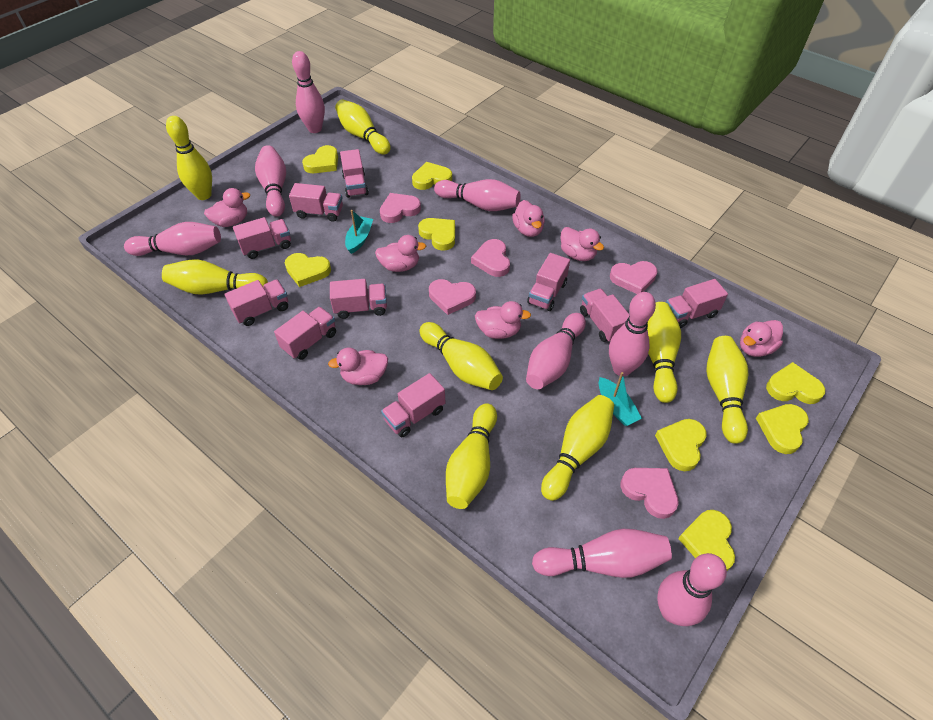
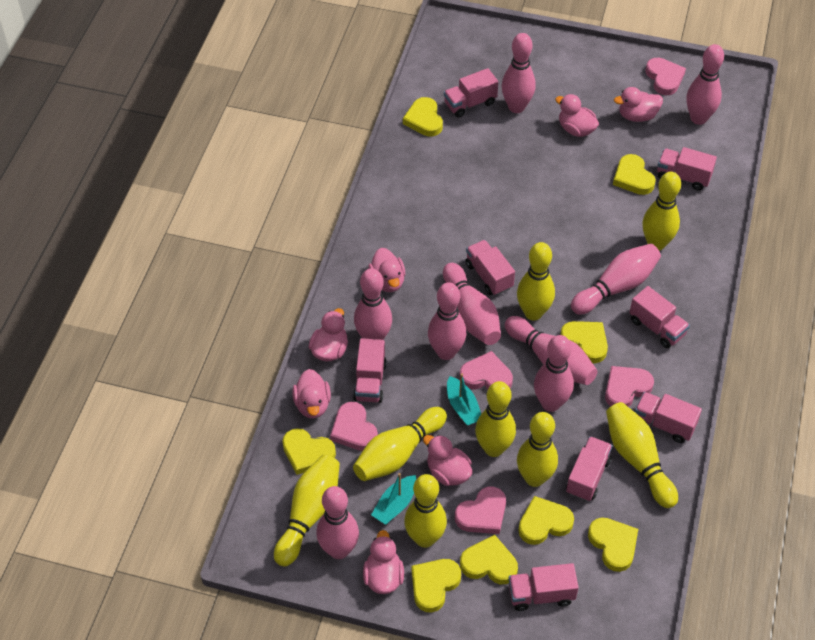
pink bowling pin: [124,222,221,256] [255,145,286,217] [292,51,325,133] [434,179,521,211] [526,313,586,389] [532,529,672,578] [609,292,656,376] [657,553,727,626] = 8 -> [316,486,359,559] [354,268,392,340] [428,282,466,360] [443,263,501,345] [502,33,536,113] [505,316,597,385] [534,335,574,412] [571,244,661,315] [686,44,724,125] = 9
pink truck: [225,279,288,326] [233,217,291,259] [274,307,336,360] [289,183,343,222] [330,279,387,319] [340,149,369,198] [381,373,446,437] [527,253,570,311] [580,288,630,342] [666,279,728,328] = 10 -> [353,338,387,403] [444,68,498,118] [465,240,515,296] [509,563,579,611] [566,436,613,501] [629,286,690,348] [635,392,702,443] [657,147,717,191] = 8

